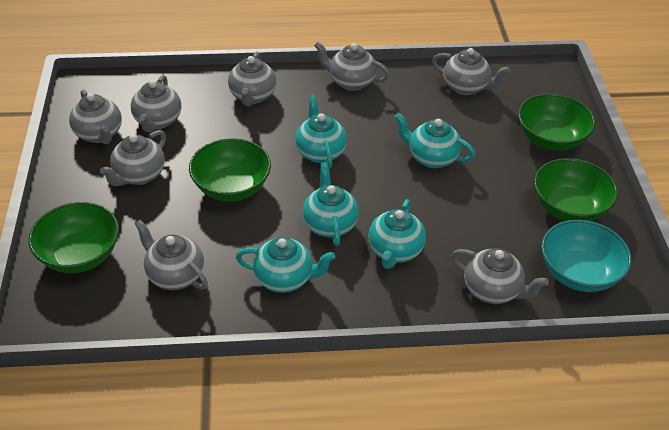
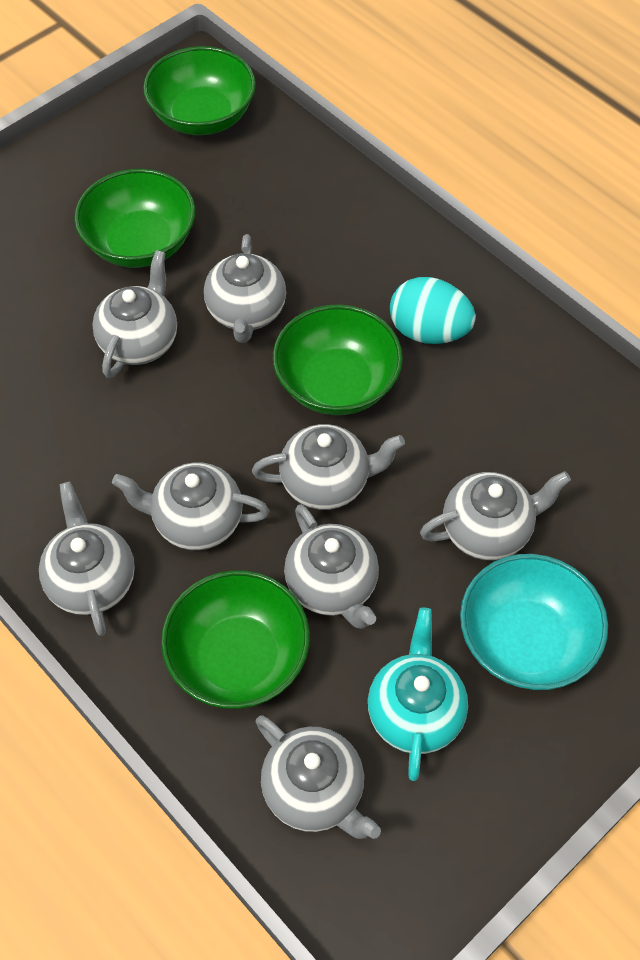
turquoise egg: none = 0 -> [390,277,476,344] = 1
turquoise teapot: [236,237,336,293] [295,95,347,169] [303,162,359,246] [368,199,426,269] [395,113,475,168] = 5 -> [368,607,468,781] = 1

